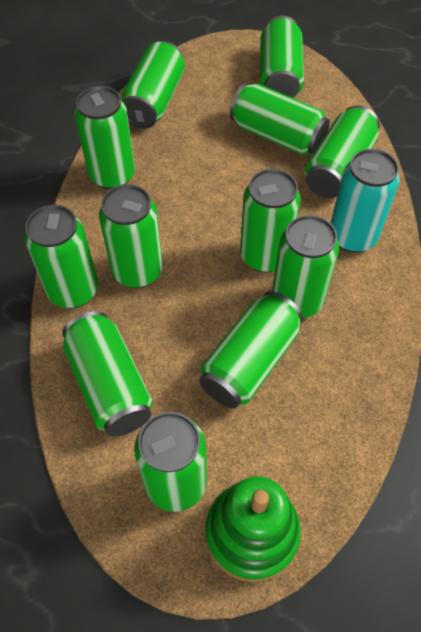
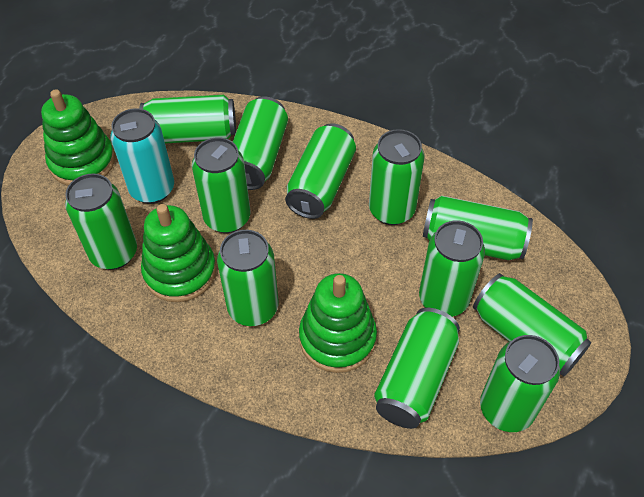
green stacking toy: [205,476,301,582] = 1 -> [41,89,115,186] [141,204,216,302] [299,273,377,373] = 3

